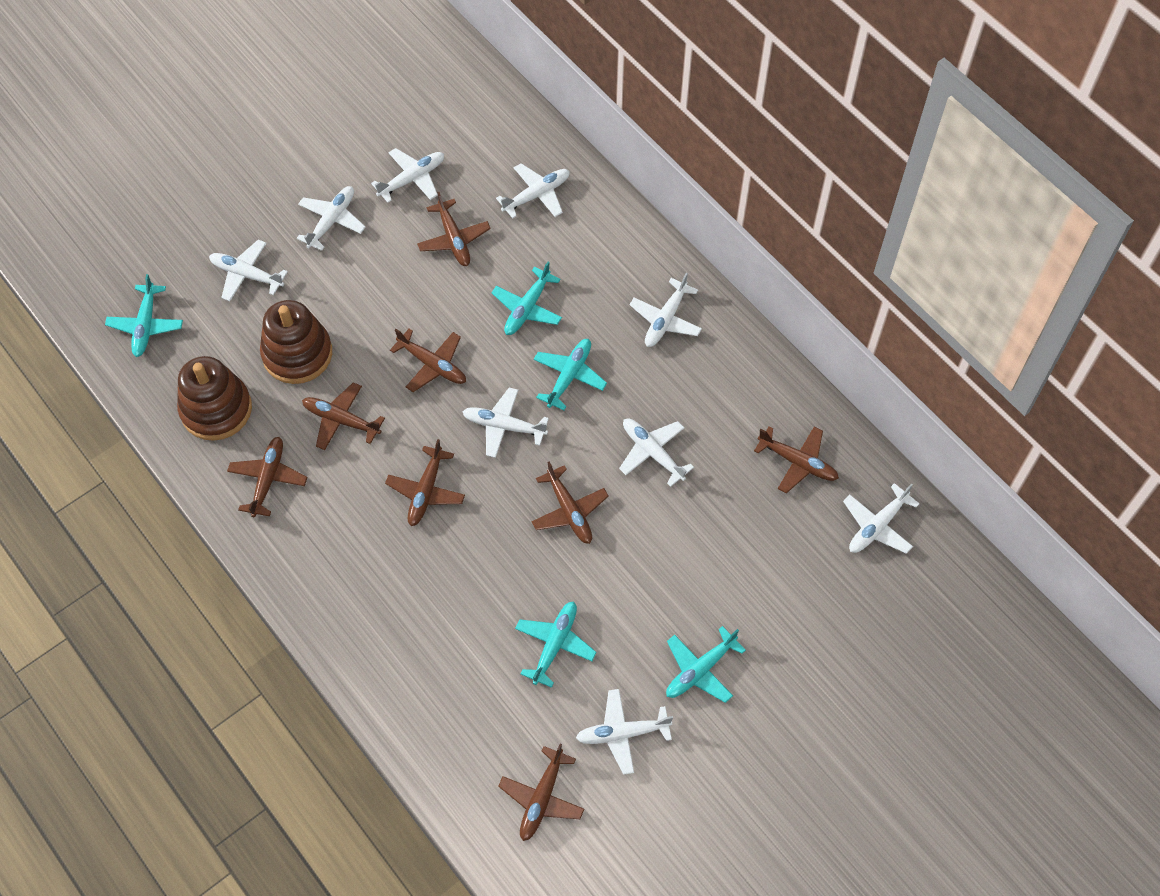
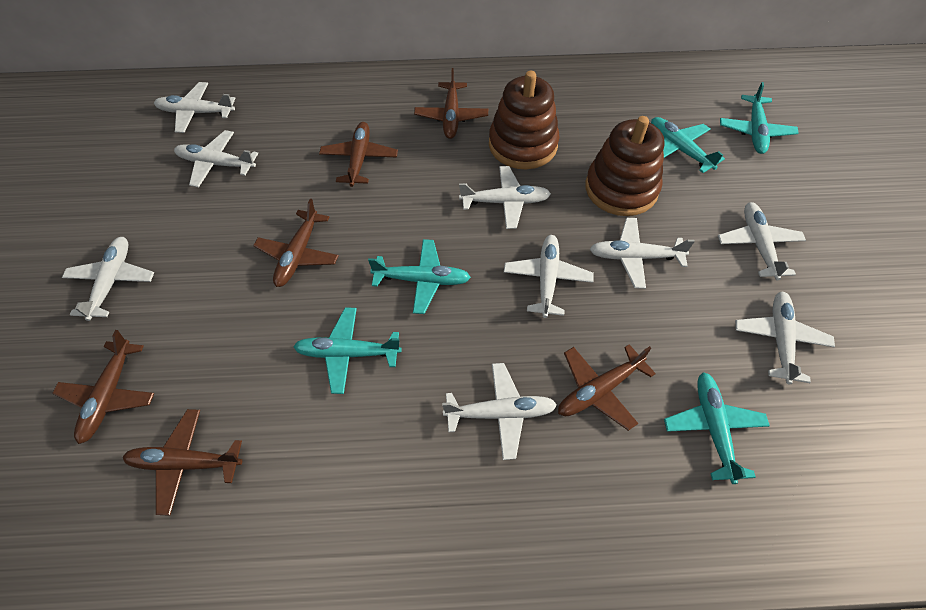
brown plane: [227,437,308,517] [302,383,385,450] [385,439,465,526] [390,329,466,392] [417,192,491,266] [498,744,584,841] [531,462,609,544] [754,426,839,493] = 8 -> [52,330,154,444] [122,409,242,516] [253,199,339,287] [319,122,398,187] [414,68,488,139] [558,344,656,431] = 6

